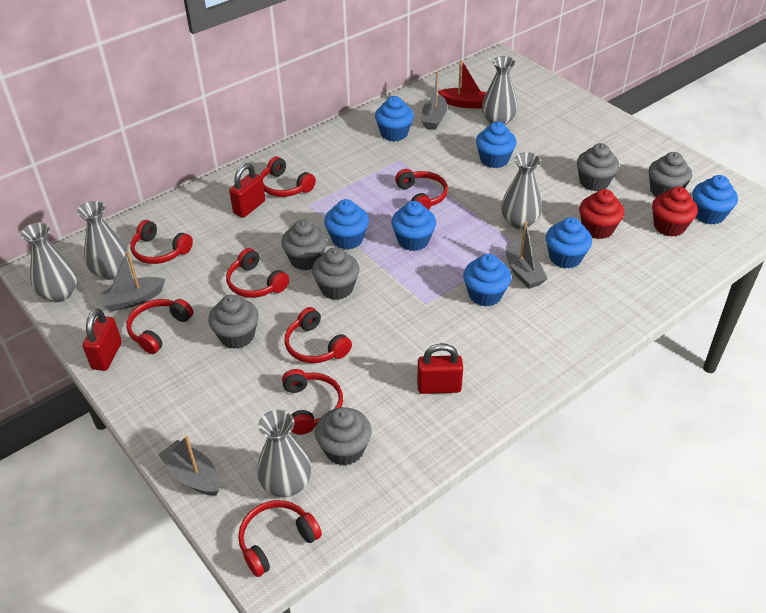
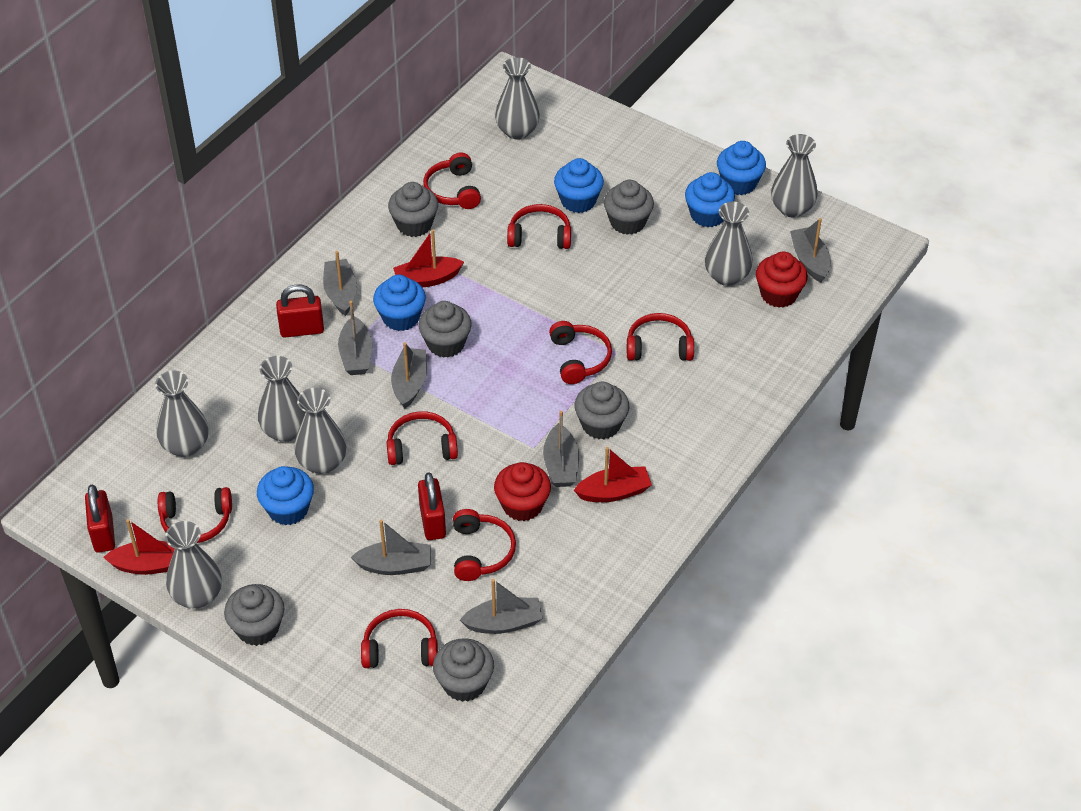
blue cupcake: [324,199,369,249] [375,96,414,141] [391,201,436,251] [463,254,511,307] [476,121,517,168] [546,217,592,268] [693,175,738,225] = 7 -> [257,466,314,525] [373,275,426,331] [554,158,604,213] [685,172,735,227] [717,141,766,195] = 5
grey boat: [99,251,165,311] [158,436,220,496] [422,72,448,130] [506,221,548,289] = 4 -> [323,251,357,316] [338,301,372,375] [351,520,431,575] [391,342,427,409] [460,579,543,634] [543,411,579,487] [790,218,830,282] = 7
grey vase: [21,222,77,302] [77,201,129,280] [257,410,311,497] [482,56,517,125] [501,152,542,229] = 5 -> [155,371,208,457] [165,521,222,608] [258,356,305,442] [294,388,346,474] [495,57,540,140] [705,201,753,286] [771,134,818,218] = 7
red boat: [438,59,487,109] = 1 -> [103,519,175,575] [393,229,464,287] [574,447,652,502] = 3

